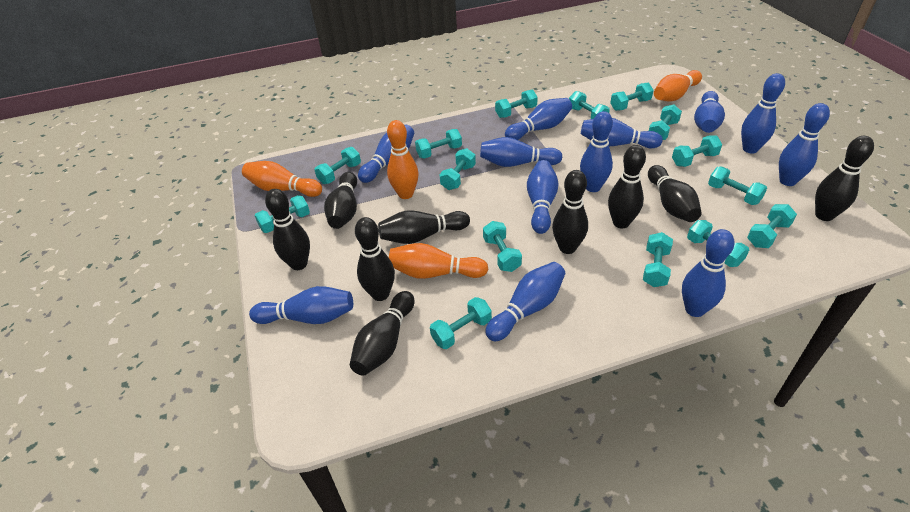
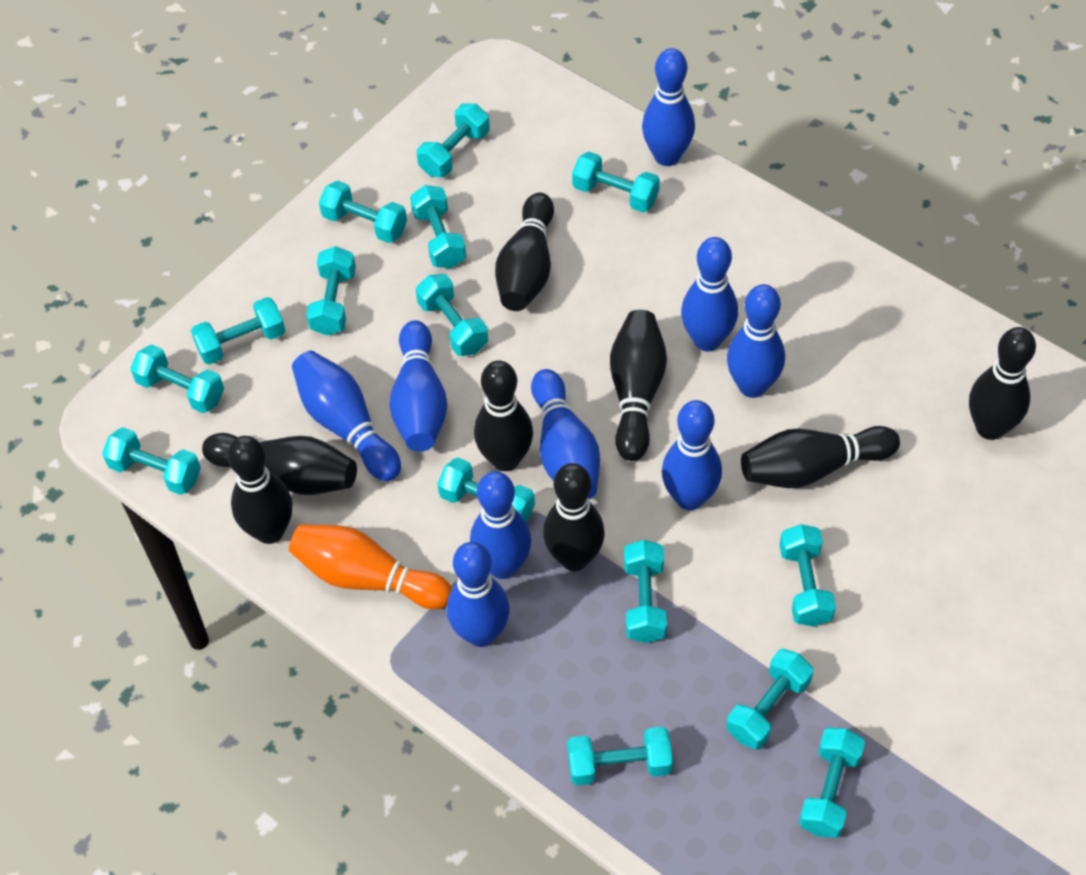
black bowling pin: [265,189,310,270] [324,172,357,229] [350,291,415,376] [355,217,395,301] [378,210,470,244] [552,170,588,254] [608,145,646,228] [648,165,702,222] [815,136,874,221] = 9 -> [202,433,357,495] [227,436,293,544] [474,360,533,471] [495,193,554,311] [543,463,605,571] [610,310,667,461] [741,426,900,488] [969,327,1036,440] = 8
blue bowling pin: [249,286,353,324] [358,125,414,183] [480,137,563,167] [485,262,565,341] [505,98,572,140] [527,160,559,234] [580,111,613,192] [581,118,663,148] [682,229,734,317] [694,91,725,133] [741,73,785,154] [779,103,830,186] = 12 -> [292,351,401,481] [389,320,447,452] [447,542,510,647] [470,471,531,579] [531,369,600,499] [642,48,695,166] [662,400,722,510] [681,237,738,351] [727,284,785,398] = 9
orange bowling pin: [242,161,322,197] [387,120,419,199] [389,243,488,279] [654,70,702,102] = 4 -> [289,524,452,609] = 1

